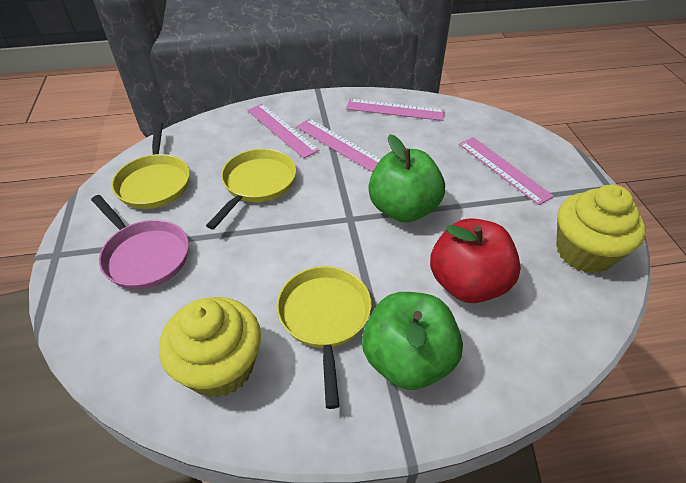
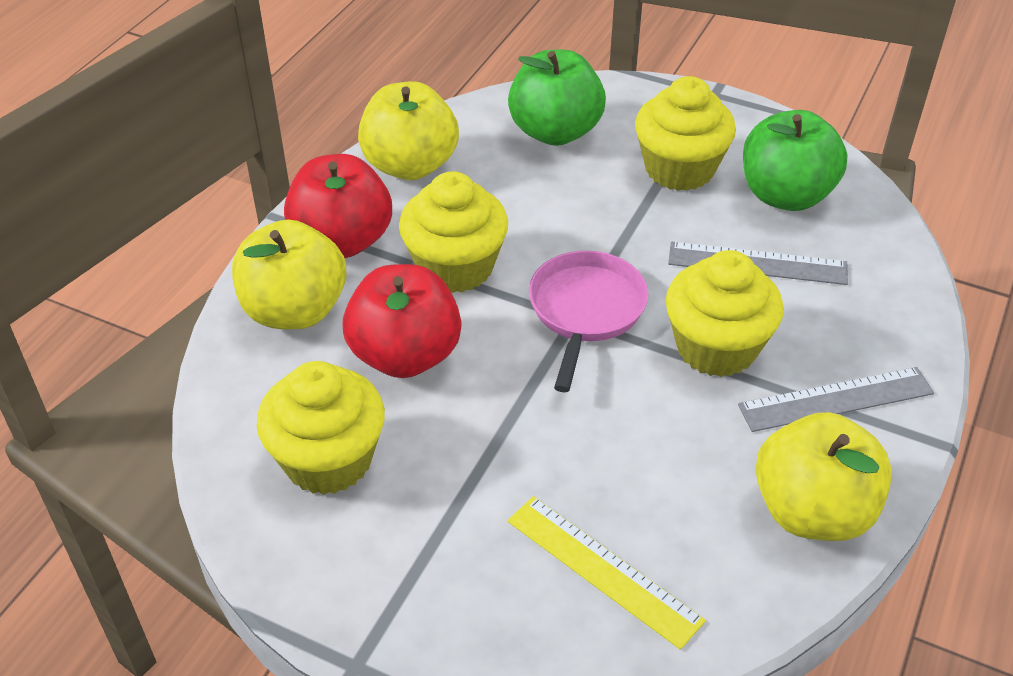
grey ruler: none = 0 -> [668,242,848,285] [738,367,934,432] = 2
pink ruler: [247,104,320,158] [296,119,381,172] [346,99,445,121] [459,137,554,205] = 4 -> none = 0
red apple: [430,218,521,303] = 1 -> [284,154,392,258] [342,264,462,378] = 2
yellow apple: none = 0 -> [232,220,346,329] [358,81,459,180] [756,412,892,541] = 3
yellow cupcake: [159,297,261,398] [556,185,646,274] = 2 -> [257,361,385,495] [399,171,508,293] [635,76,736,191] [666,250,783,377] = 4
yellow pan: [112,121,190,209] [206,149,296,229] [277,266,372,409] = 3 -> none = 0
yellow ruler: none = 0 -> [507,496,706,650] = 1

